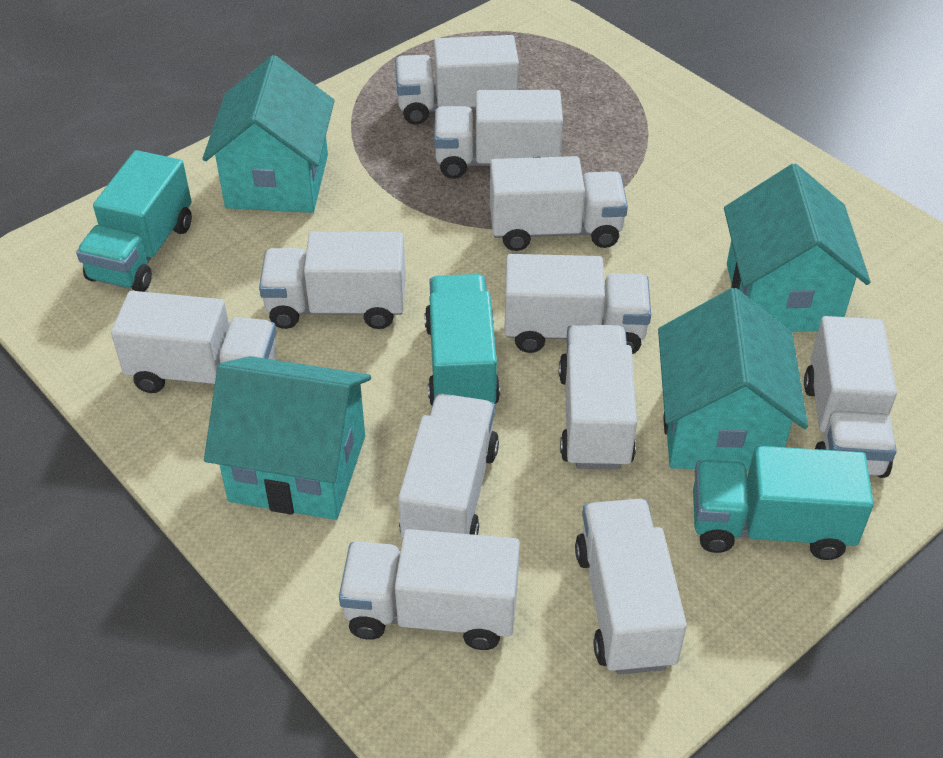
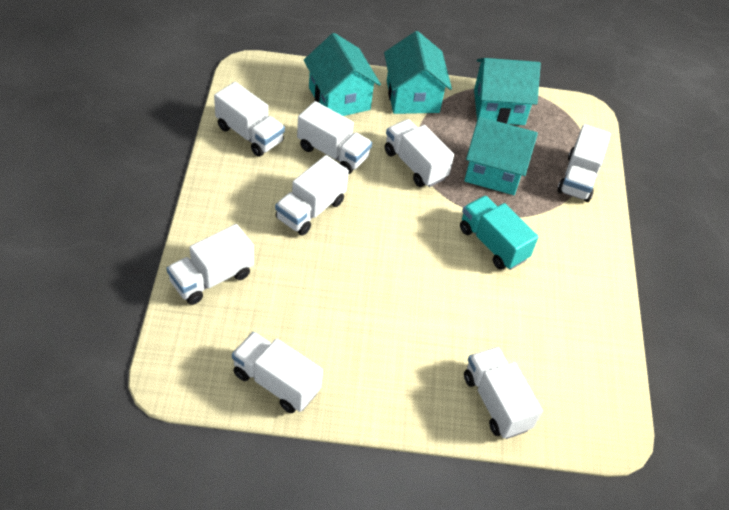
turquoise truck: [76,150,192,292] [424,274,500,406] [693,446,874,560] = 3 -> [460,196,538,270] = 1
white truck: [111,291,277,393] [259,232,406,329] [339,529,520,650] [395,35,519,125] [398,394,499,539] [434,90,563,179] [490,156,628,251] [504,254,651,354] [559,324,637,470] [575,499,687,675] [804,316,897,478] = 11 -> [167,224,254,305] [214,82,285,157] [232,332,323,413] [275,155,349,236] [297,101,372,174] [384,119,454,187] [464,347,542,439] [557,124,611,202] = 8

